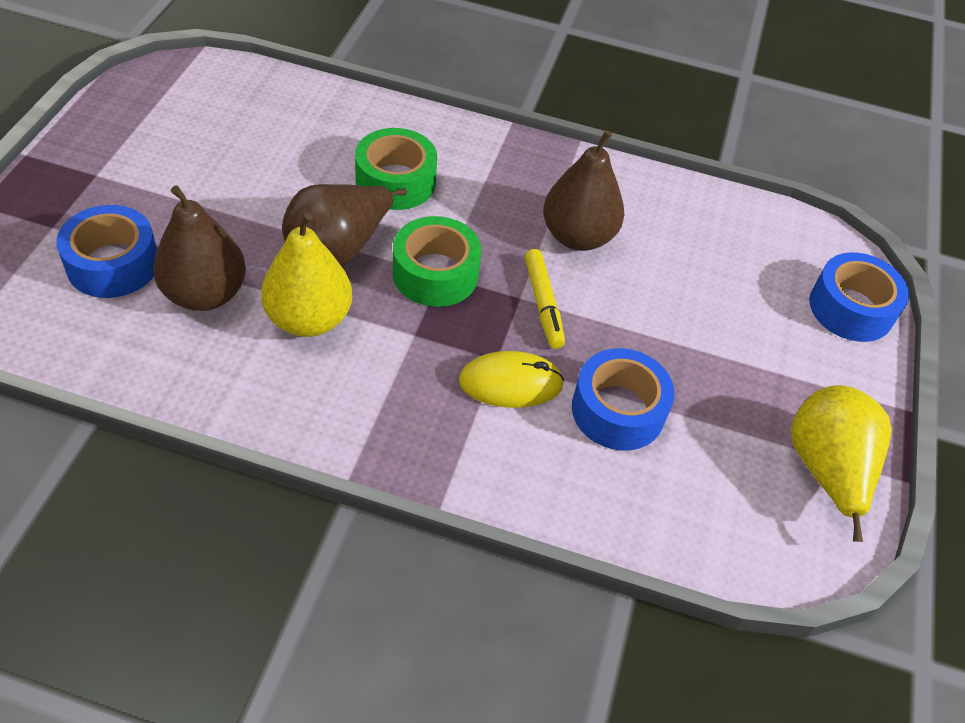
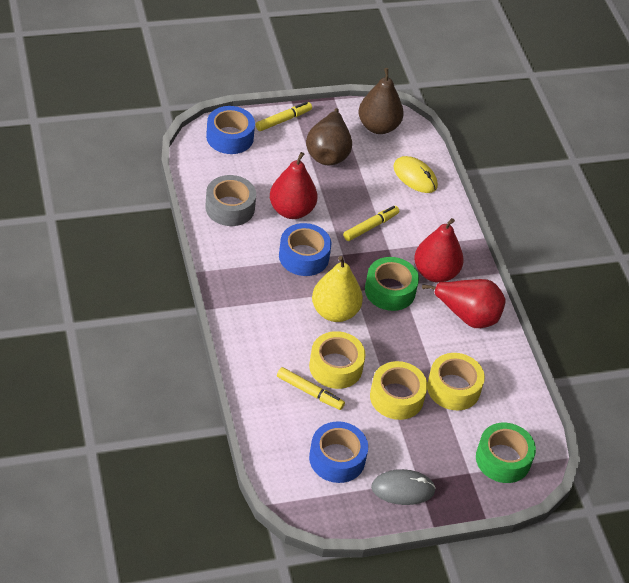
brown pear: [153,186,246,311] [282,184,407,267] [543,130,624,251] = 3 -> [306,108,352,165] [358,68,404,134] = 2
grey mouse: none = 0 -> [371,469,436,505] = 1
grey tape: none = 0 -> [205,175,256,226] = 1
red pear: none = 0 -> [270,152,317,219] [414,218,464,283] [422,279,505,328] = 3
yellow marker: [525,249,565,349] = 1 -> [256,102,312,131] [277,367,345,410] [343,206,399,241] = 3
yellow pear: [261,213,352,337] [791,385,892,542] = 2 -> [312,256,363,322] = 1
yellow tape: none = 0 -> [309,331,366,389] [370,361,427,420] [427,353,485,410] = 3

